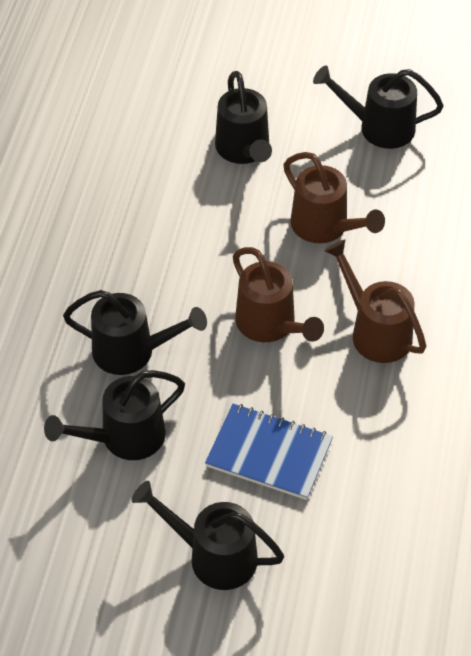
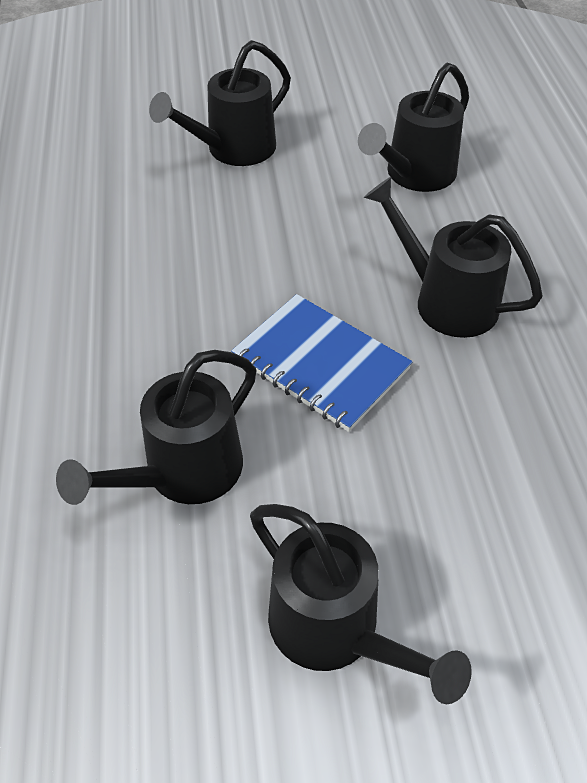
brown watering can: [233,247,324,342] [284,152,385,243] [324,240,426,363] = 3 -> none = 0

